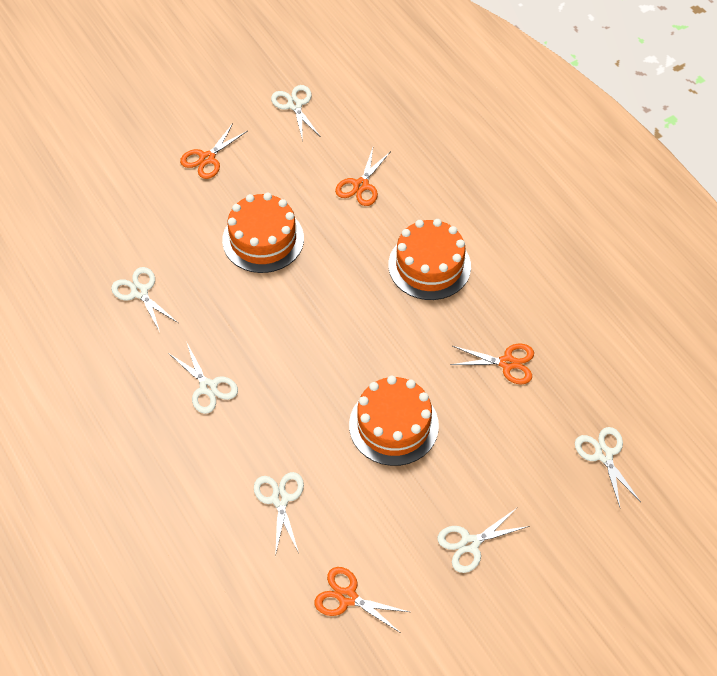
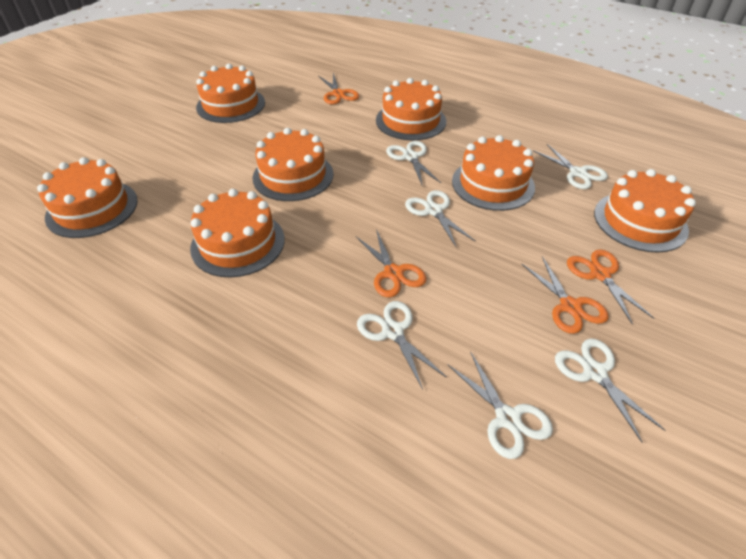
orange cake: [222,193,304,273] [349,376,439,466] [388,219,471,300] = 3 -> [37,157,138,238] [190,189,285,277] [196,64,265,123] [253,128,334,201] [376,78,446,140] [452,135,535,211] [594,169,696,253] = 7

